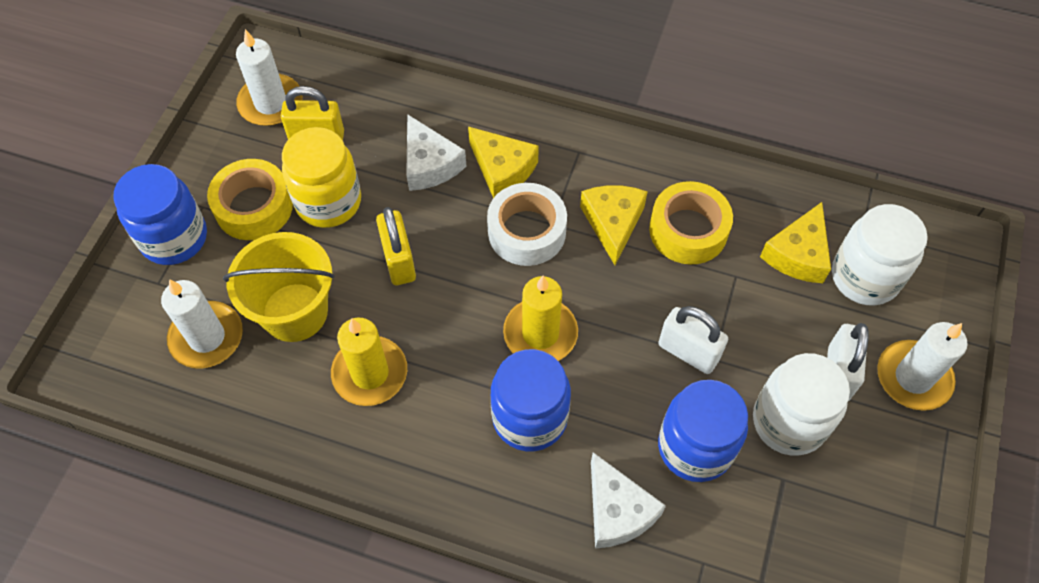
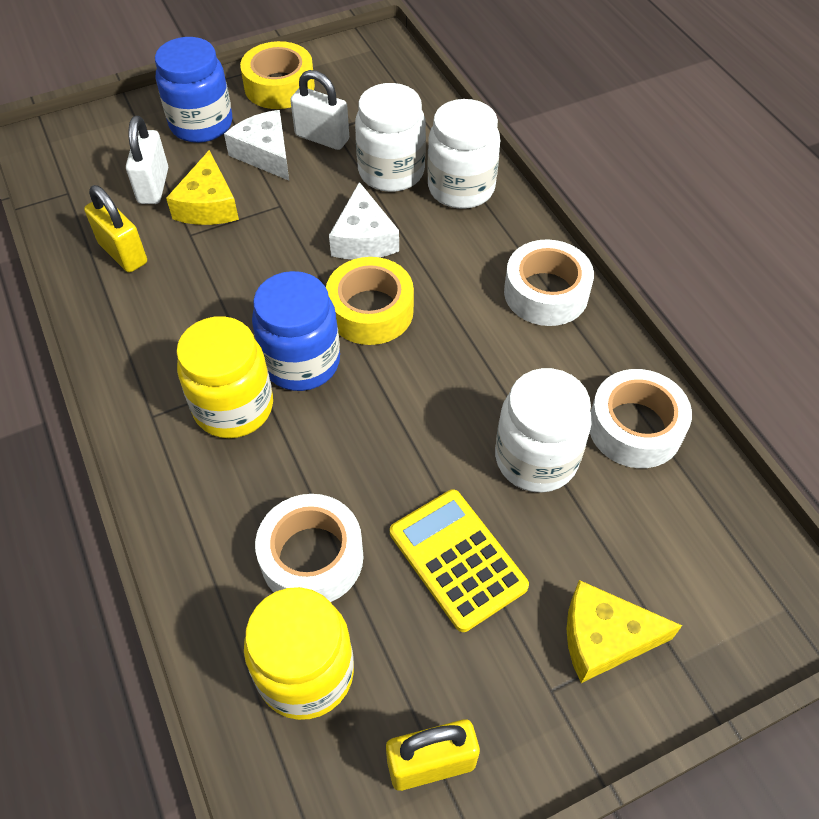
blue jar: [113,164,207,265] [491,349,571,451] [658,380,748,482] = 3 -> [155,37,232,143] [252,271,340,391] = 2
white candle: [161,279,243,369] [236,29,303,126] [877,322,968,411] = 3 -> none = 0
white jar: [753,353,850,456] [832,204,928,305] = 2 -> [355,83,426,192] [427,99,500,209] [495,368,592,493] = 3
white tape: [487,183,567,266] = 1 -> [255,494,363,602] [504,239,594,326] [590,369,692,468] = 3
yellow bucket: [223,232,334,342] = 1 -> none = 0
yellow calculator: none = 0 -> [390,489,529,632] = 1
yellow candle: [331,318,407,406] [503,276,578,361] = 2 -> none = 0
yellow cheese: [468,127,539,198] [580,185,648,265] [760,202,831,283] = 3 -> [166,150,239,225] [566,580,682,683] = 2
yellow jar: [282,127,361,228] = 1 -> [176,316,273,438] [244,587,354,720] = 2

